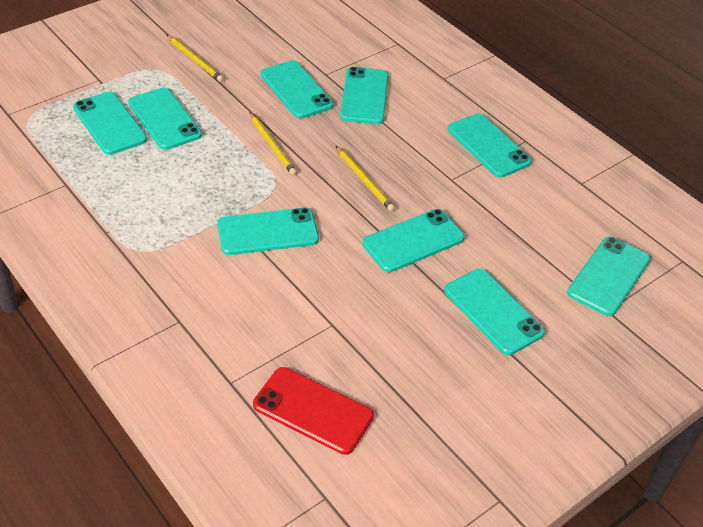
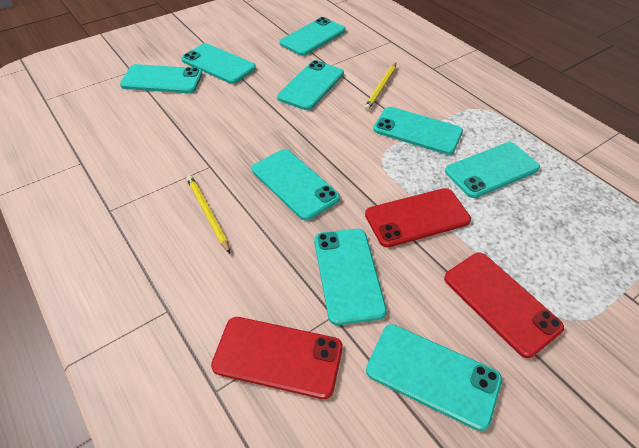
red phone: [253,367,374,455] = 1 -> [211,317,343,399] [365,188,471,248] [444,253,564,358] = 3
yellow pencil: [167,35,224,82] [249,112,297,175] [336,146,395,211] = 3 -> [187,176,230,253] [364,63,396,111] = 2

